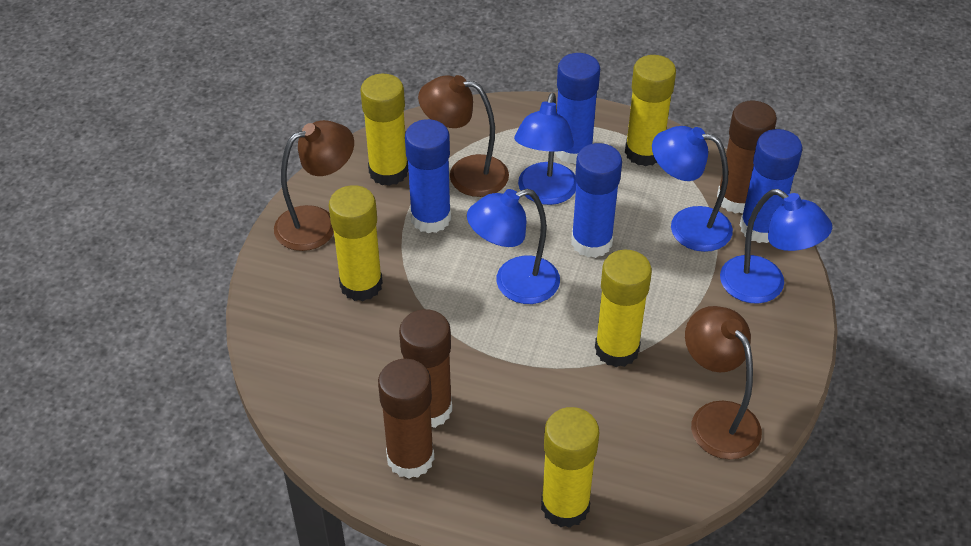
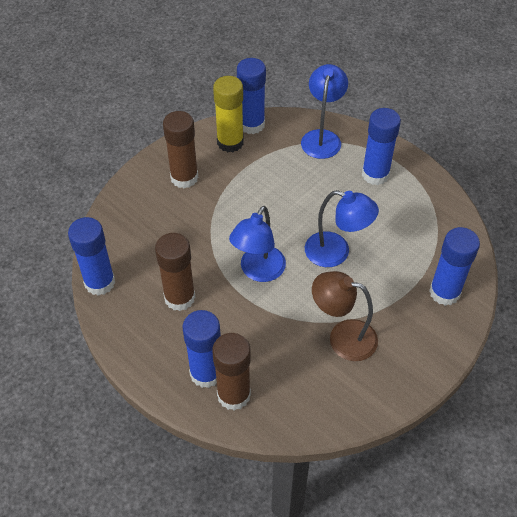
blue glue stick: [405,119,451,233] [554,53,600,164] [571,143,622,258] [740,129,802,243] = 4 -> [68,217,115,296] [182,310,221,388] [237,58,266,134] [362,108,401,185] [429,227,480,306] = 5
blue lamp: [467,189,560,304] [514,93,576,205] [652,126,733,252] [720,189,832,303] = 4 -> [229,206,286,282] [301,64,348,159] [305,190,379,267] = 3
brown lamp: [274,120,354,251] [418,75,509,197] [685,306,762,459] = 3 -> [312,271,378,361] = 1
yellow glue stick: [329,185,383,301] [360,74,408,186] [541,407,599,528] [595,250,652,367] [625,55,676,166] = 5 -> [213,76,244,152] = 1

